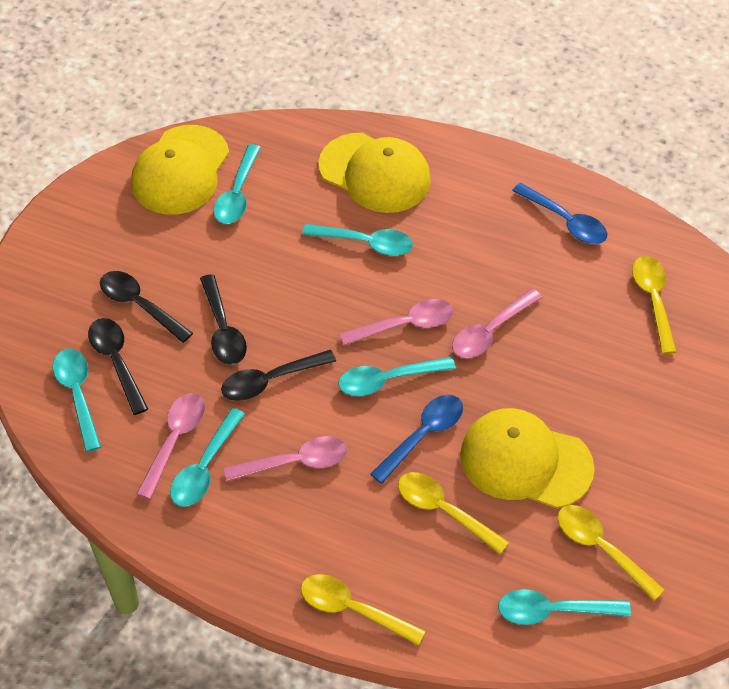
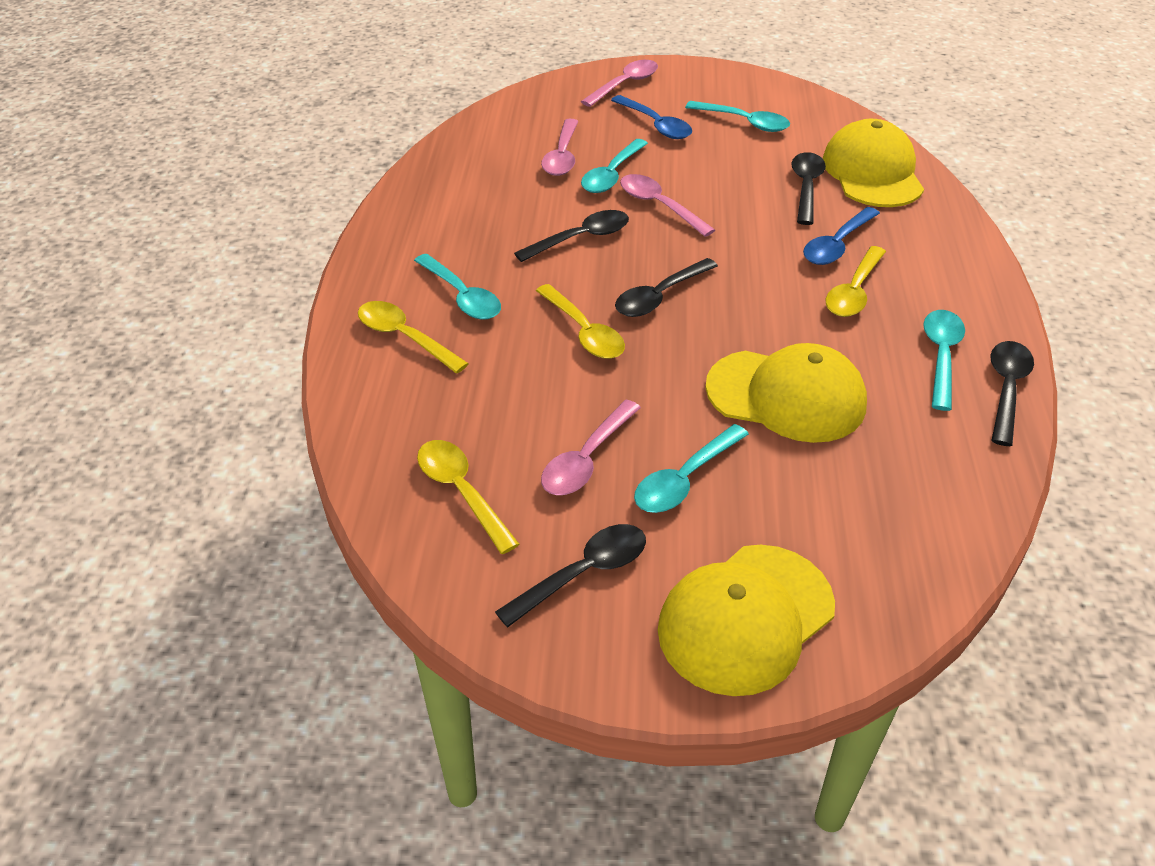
black spoon: [88,318,148,415] [100,271,193,343] [200,274,247,365] [221,350,336,401] = 4 -> [495,524,646,627] [514,210,629,262] [615,258,718,317] [791,152,826,225] [990,341,1034,446] = 5
turquoise spoon: [53,349,101,452] [170,408,245,507] [213,144,261,224] [302,224,413,256] [338,357,456,396] [498,589,631,625] = 6 -> [414,254,501,320] [581,139,648,193] [634,424,749,513] [685,101,790,132] [923,310,965,411] = 5

